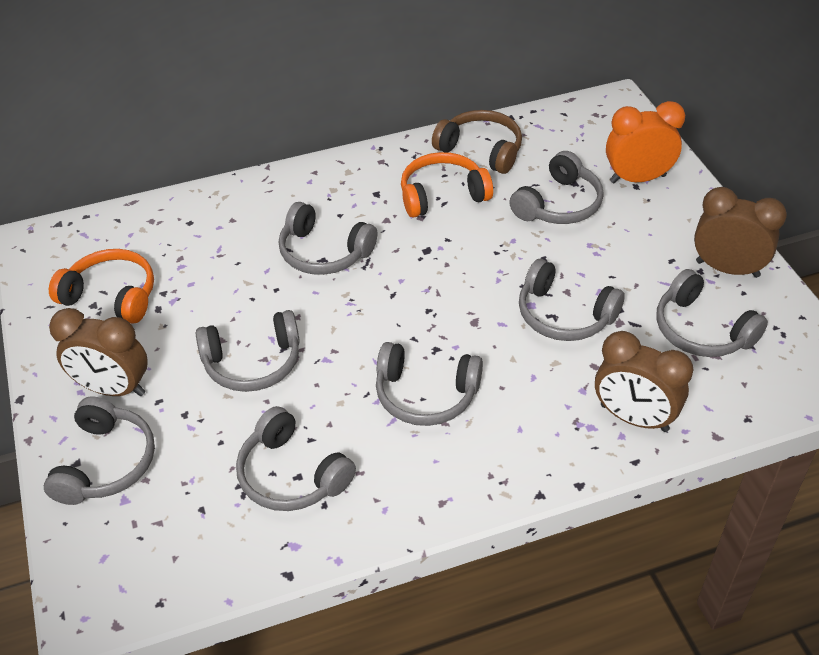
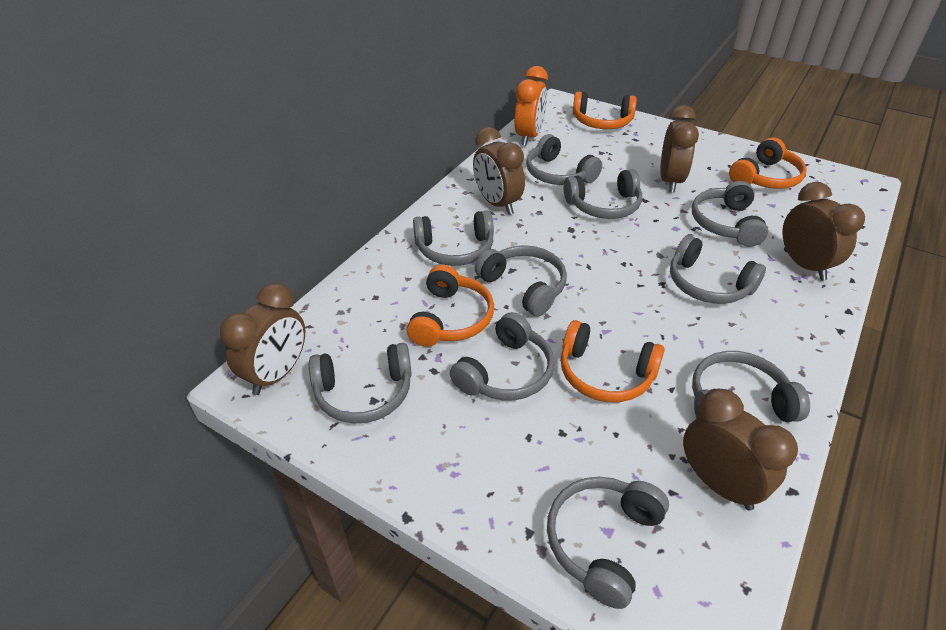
brown clock: [49,308,148,396] [595,331,693,432] [694,187,787,278] = 3 -> [220,283,305,395] [473,127,525,215] [660,105,699,193] [683,389,798,511] [782,182,865,281] = 5
brown headphones: [432,110,522,174] = 1 -> none = 0
grey headphones: [44,397,155,505] [196,310,300,392] [236,406,356,511] [279,202,377,275] [376,342,483,426] [509,151,604,224] [519,259,625,341] [656,269,768,357] = 8 -> [309,343,412,424] [413,211,494,266] [450,312,554,400] [475,245,567,317] [526,134,602,185] [547,477,669,609] [564,169,642,219] [670,235,766,304] [692,181,768,247] [692,351,810,422] = 10
orange headphones: [49,249,154,324] [401,152,493,217] = 2 -> [407,265,494,347] [561,320,665,402] [573,92,637,129] [729,137,807,189] = 4

